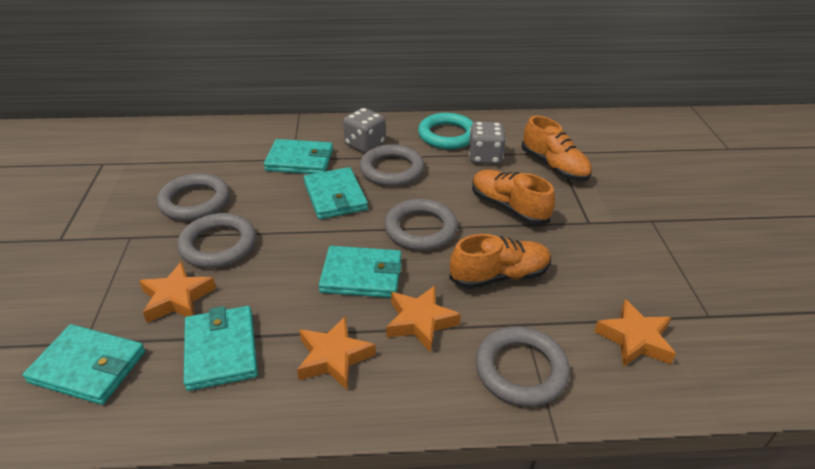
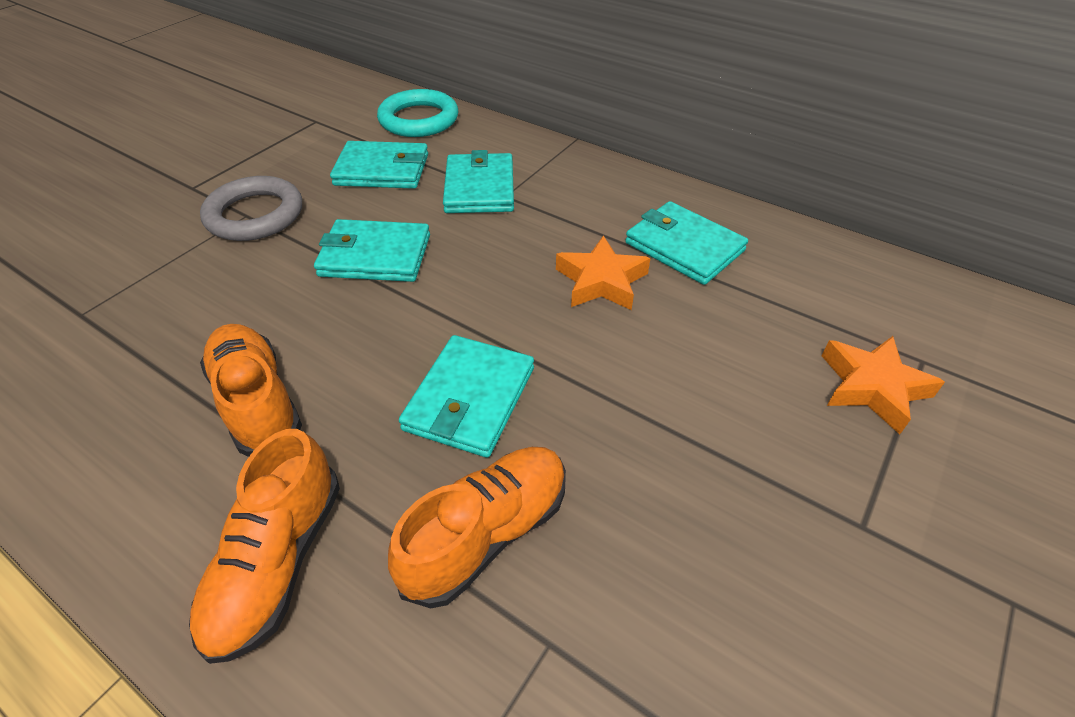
grey dice: [343,108,385,153] [469,122,506,164] = 2 -> none = 0
grey ring: [157,173,230,221] [177,213,256,268] [360,144,424,186] [384,199,458,251] [475,326,570,407] = 5 -> [200,176,302,241] = 1
orange star: [139,261,216,323] [297,316,376,390] [386,285,461,353] [594,299,676,367] = 4 -> [556,235,651,310] [822,336,945,434] = 2

